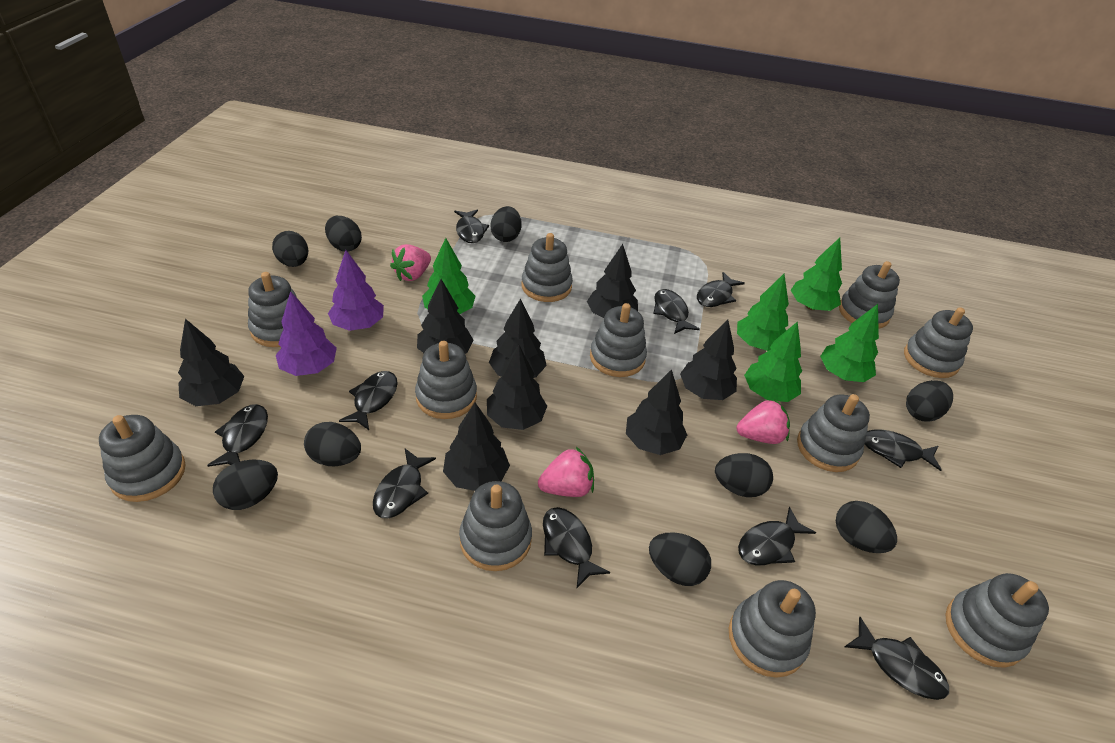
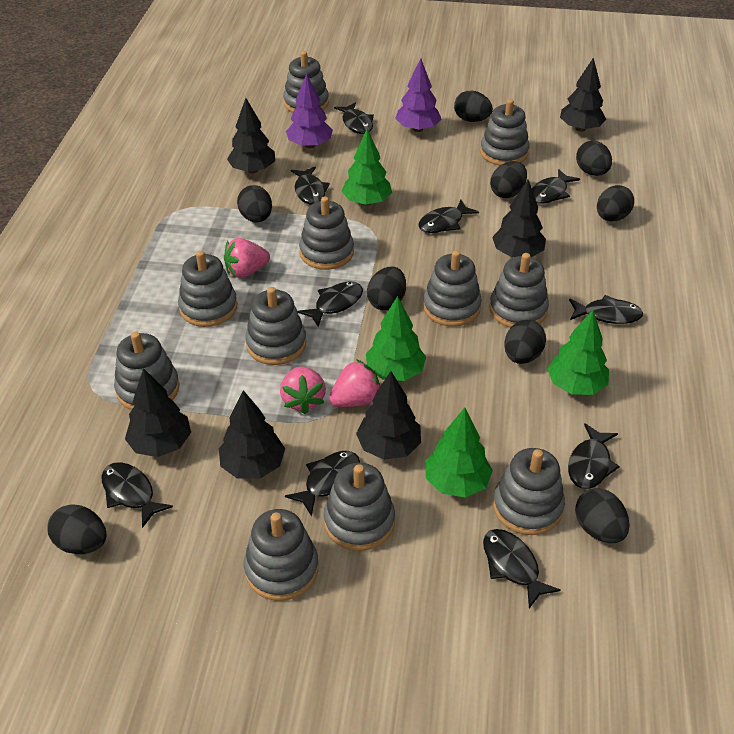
black tree: [178,319,244,406] [417,279,473,354] [443,402,510,491] [487,345,547,430] [489,298,547,378] [587,244,638,318] [626,369,687,455] [680,319,737,400] = 8 -> [125,368,191,457] [219,390,285,479] [227,98,275,174] [356,371,421,460] [492,180,546,257] [560,58,607,132] = 6
green tree: [422,238,475,314] [737,274,789,351] [744,321,802,402] [791,238,842,311] [820,304,879,382] = 5 -> [342,129,392,206] [366,296,426,381] [426,408,493,498] [547,310,609,395] = 4

